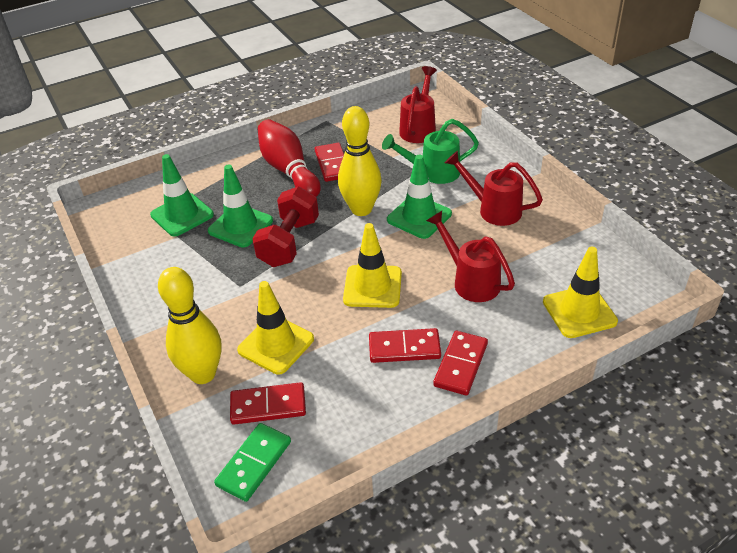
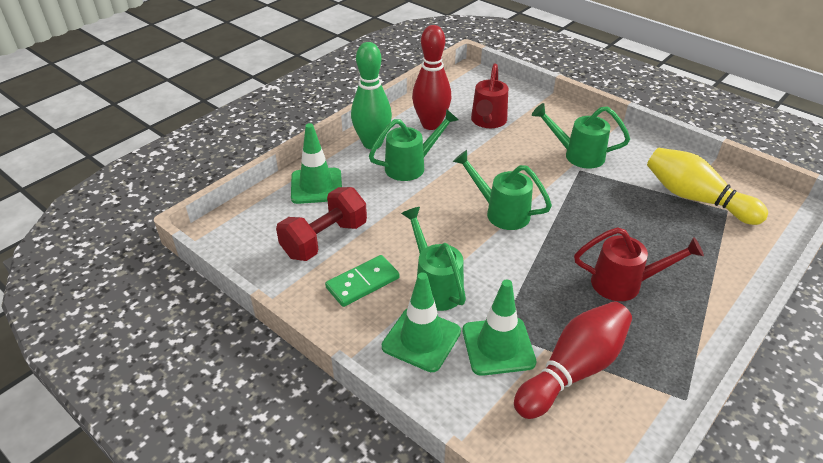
green bowling pin: none = 0 -> [351,42,392,149] = 1
green watering can: [382,119,479,184] = 1 -> [369,109,458,181] [401,207,466,311] [453,150,552,230] [532,103,630,169] = 4
red bowling pin: [257,119,321,197] = 1 -> [412,25,451,130] [514,302,632,419] = 2
red domino: [230,382,306,425] [315,143,344,182] [369,328,441,363] [433,331,488,396] = 4 -> none = 0
red watering can: [399,66,437,143] [426,211,515,302] [445,151,543,226] = 3 -> [471,63,508,128] [574,227,704,301] = 2
yellow bowling pin: [158,267,222,384] [338,106,382,216] = 2 -> [647,148,768,225] = 1
yellow traffic cone: [237,281,314,375] [343,223,402,308] [543,247,618,338] = 3 -> none = 0

